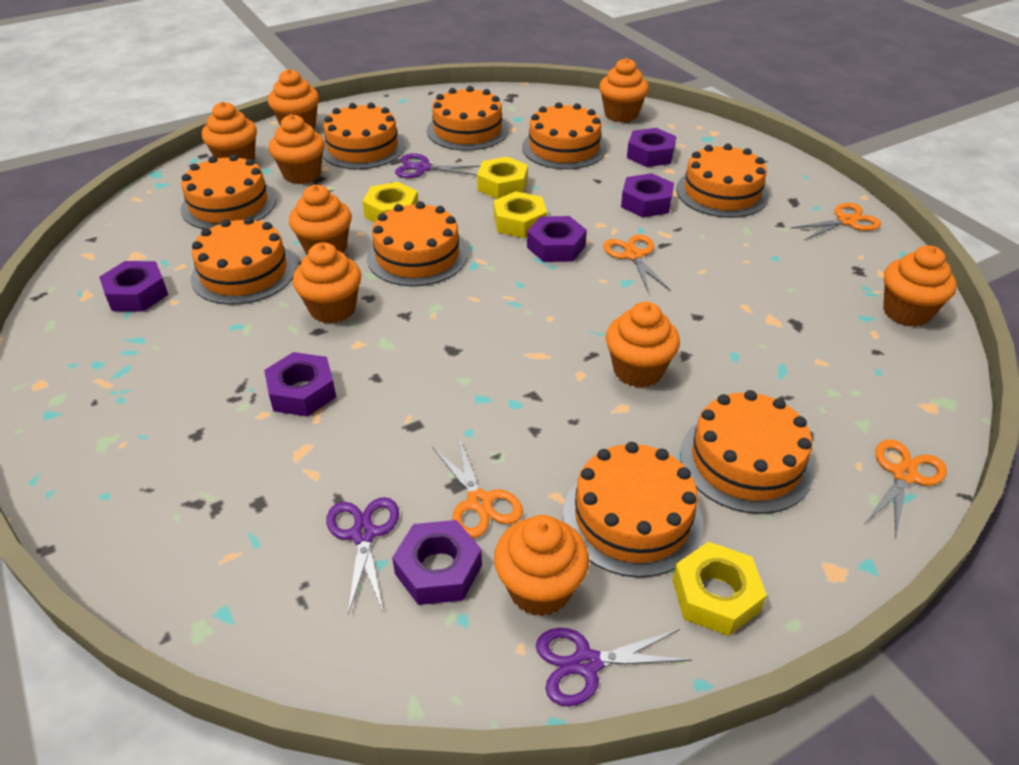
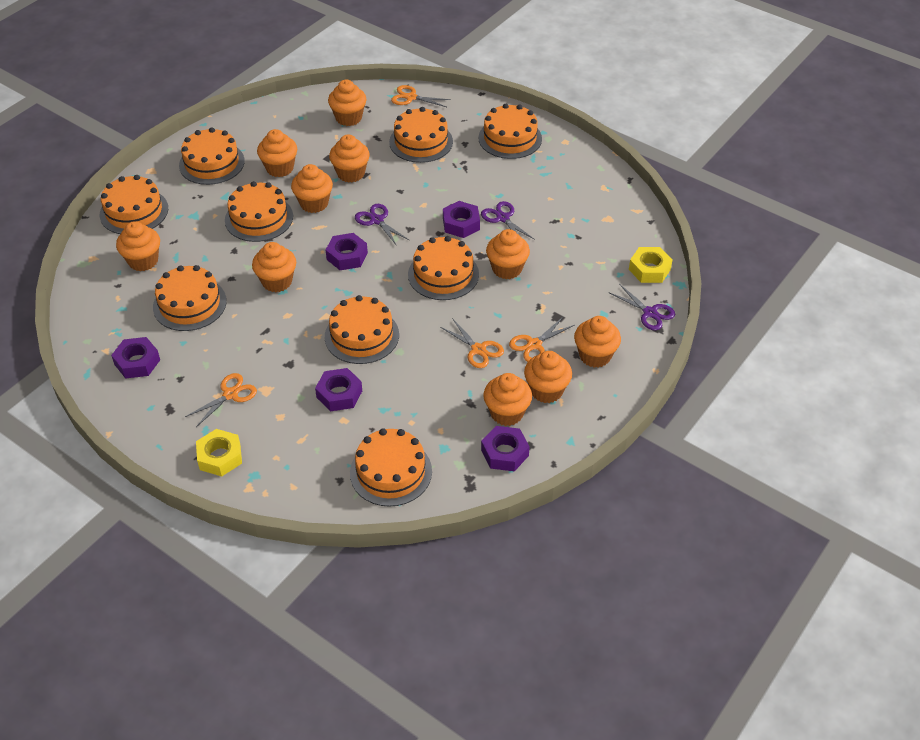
orange cupcake: [202,101,257,160] [268,69,319,129] [269,114,325,184] [289,185,352,255] [293,242,361,324] [494,515,589,616] [599,58,649,122] [606,302,680,388] [883,245,957,327] = 9 -> [116,221,160,271] [252,242,296,292] [257,129,297,177] [291,164,333,213] [328,80,367,126] [329,135,370,183] [483,373,532,426] [486,229,530,279] [524,351,572,403] [574,316,621,368] = 10
purple nut: [99,261,168,312] [264,352,336,417] [392,520,482,605] [527,216,587,262] [621,173,674,218] [627,128,676,167] = 6 -> [111,337,160,379] [315,368,362,411] [326,233,368,270] [443,201,480,238] [481,426,530,471] = 5
yellow nut: [362,182,418,222] [477,157,528,199] [493,191,547,238] [673,542,767,636] = 4 -> [196,429,242,476] [629,247,673,283] = 2

